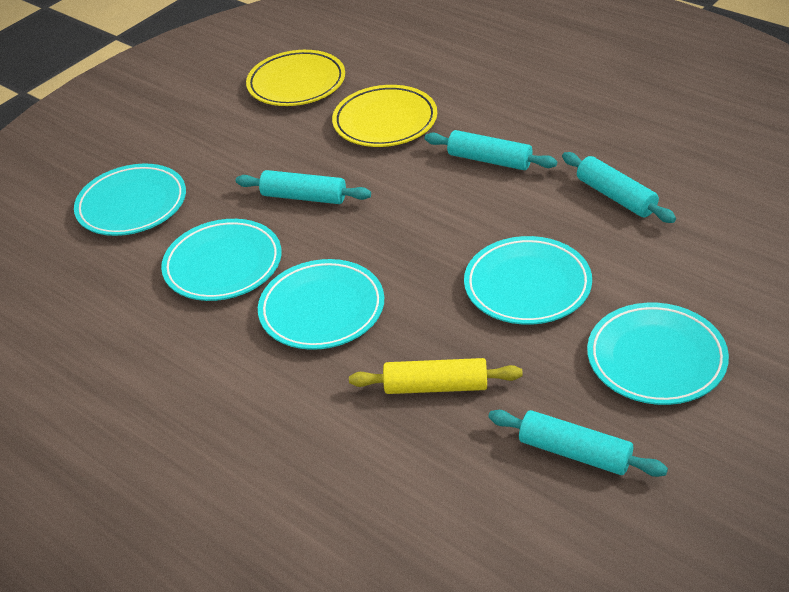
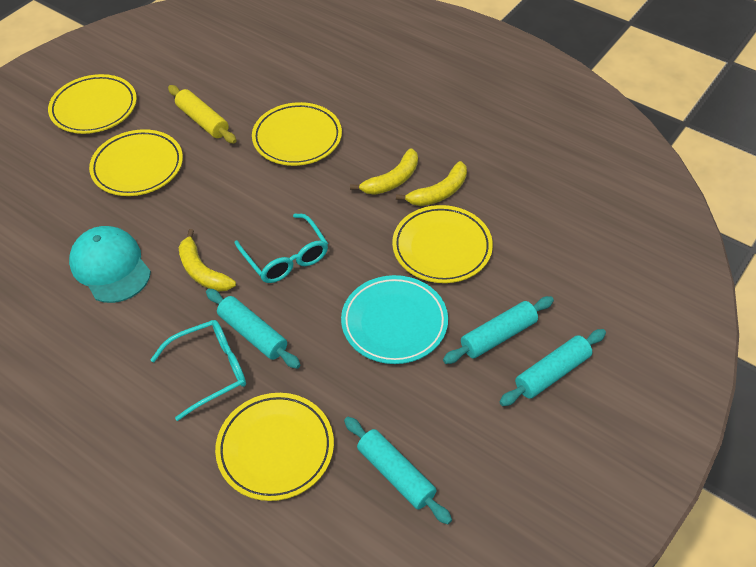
turquoise cap: none = 0 -> [69,226,151,303] = 1
turquoise glasses: none = 0 -> [150,320,246,421] [235,214,328,283] = 2
turquoise plate: [74,164,186,236] [161,219,282,301] [258,259,384,350] [464,236,592,325] [587,303,729,405] = 5 -> [341,275,448,364] = 1
yellow banana: none = 0 -> [179,229,236,292] [350,148,418,195] [396,161,467,206] = 3
yellow plate: [246,50,345,106] [332,85,437,147] = 2 -> [48,74,137,134] [89,129,183,196] [215,393,334,501] [252,102,342,166] [392,205,493,283] = 5

